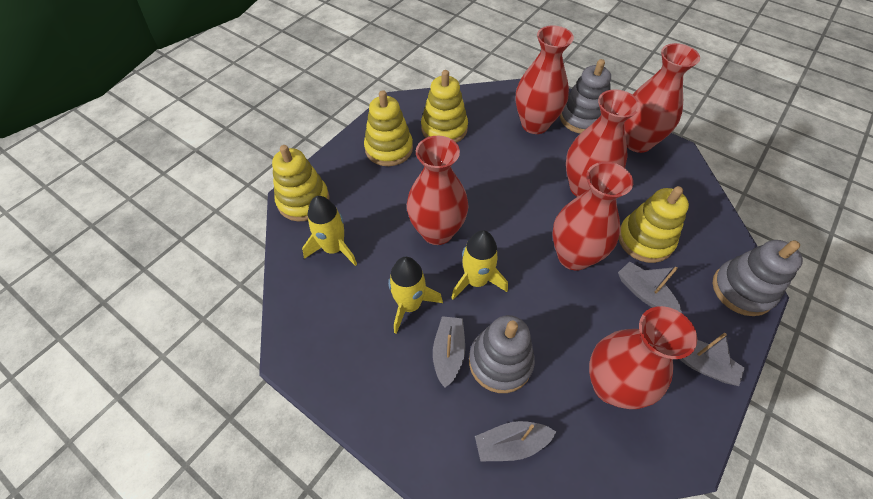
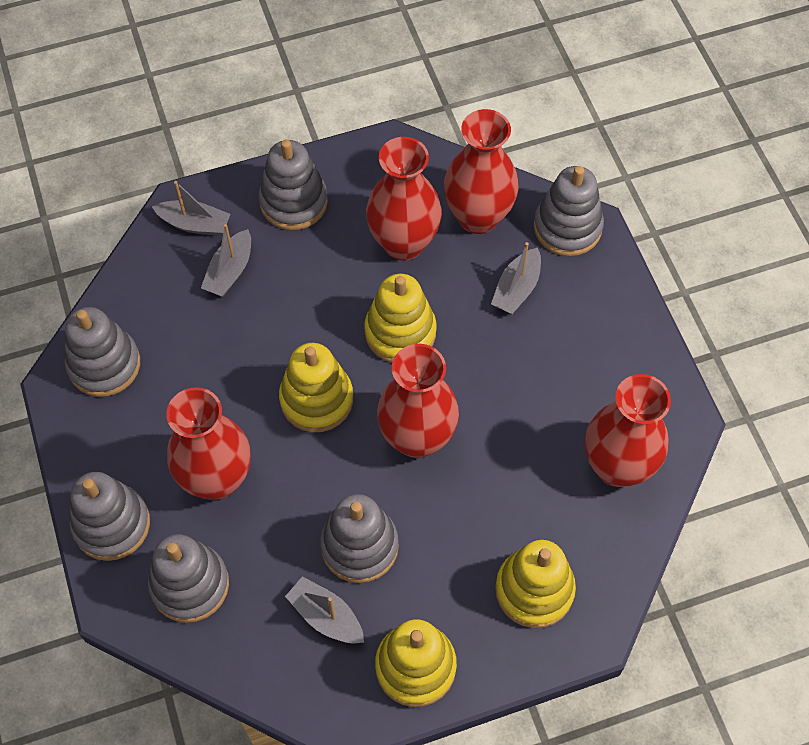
grey stacking toy: [469,315,535,393] [560,59,611,134] [712,240,803,316] = 3 -> [65,307,140,397] [70,472,150,561] [148,534,229,623] [259,139,328,230] [320,494,399,583] [533,166,604,256] = 6
red vase: [407,136,469,245] [516,25,574,134] [552,162,633,271] [566,89,640,197] [589,306,697,409] [624,43,700,153] = 6 -> [166,387,251,500] [366,137,442,260] [377,344,459,458] [444,109,519,234] [585,374,671,487] = 5
yellow rocket: [302,196,357,266] [388,257,443,334] [451,230,508,299] = 3 -> none = 0

